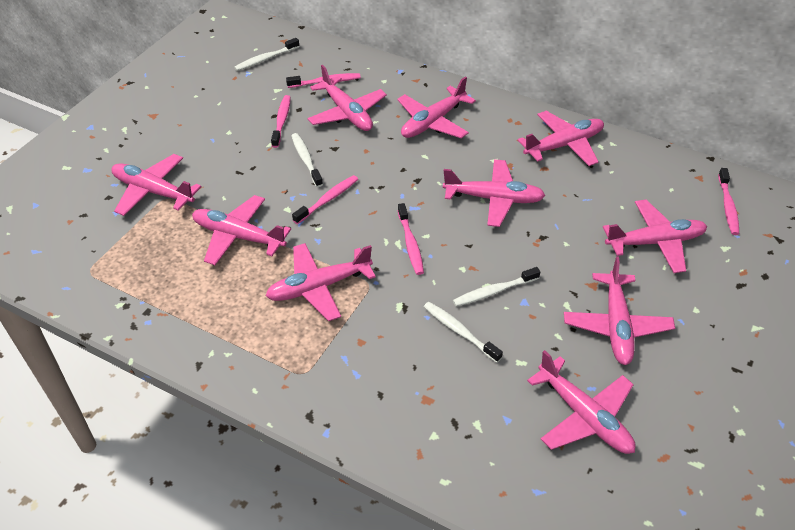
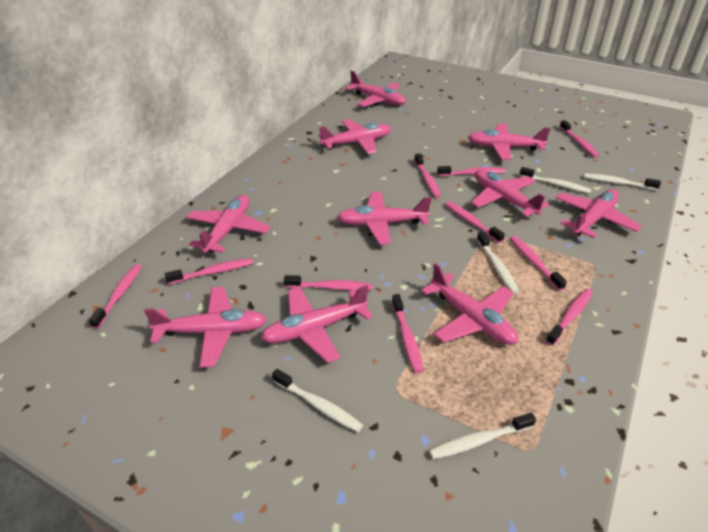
pink toothbrush: [271,95,291,148] [286,73,361,88] [292,175,358,224] [398,203,424,275] [718,168,739,235] = 5 -> [89,264,142,329] [165,258,253,285] [284,275,372,291] [392,294,423,373] [414,153,441,198] [437,166,506,176] [445,201,505,243] [510,236,567,291] [546,289,593,346] [560,120,599,157] = 10
white toothbrush: [234,38,300,71] [291,133,323,187] [424,302,503,363] [453,267,540,306] = 4 -> [272,369,363,432] [429,413,536,459] [477,232,519,293] [519,167,592,194] [584,173,661,190] = 5

